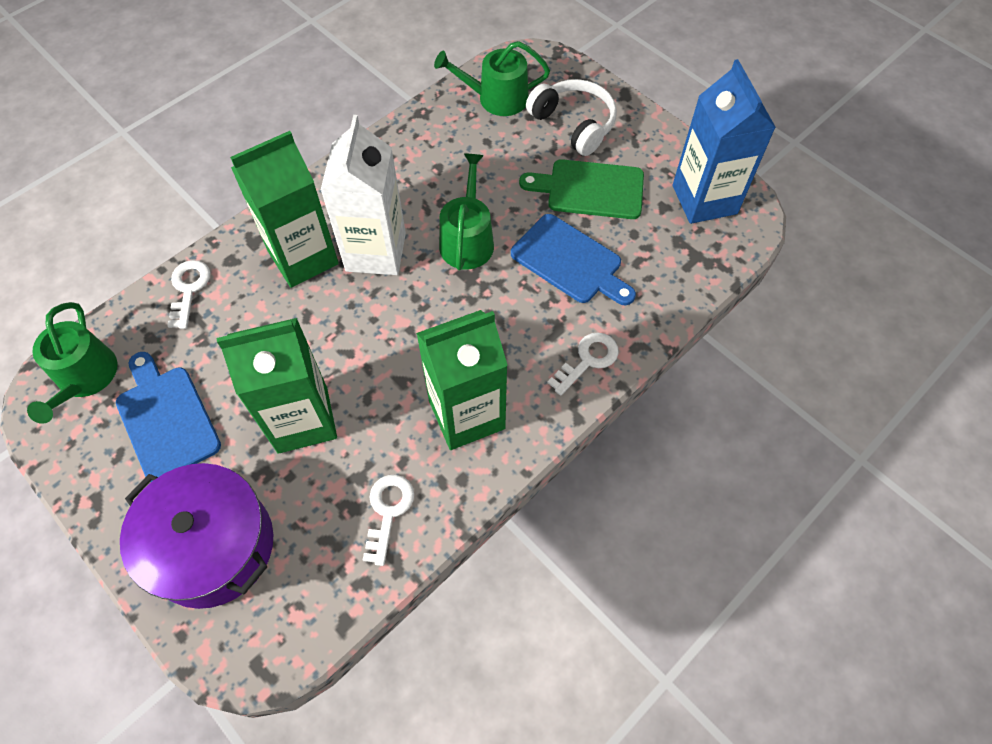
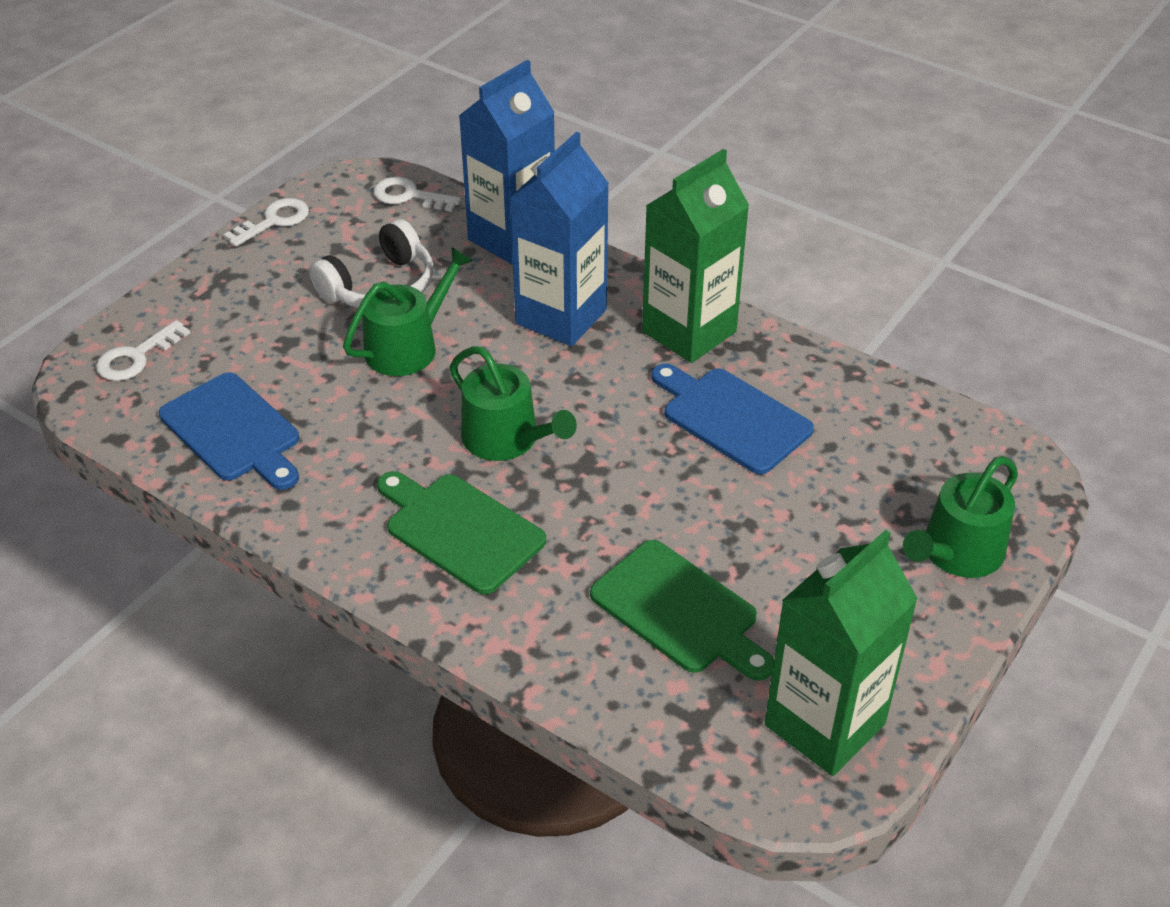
blue carton: [673,59,776,224] = 1 -> [459,60,555,265] [510,132,609,346] = 2
green carton: [217,318,337,454] [230,131,339,288] [416,310,508,450] = 3 -> [642,149,749,363] [765,530,918,776] = 2
green cutting board: [519,159,644,219] = 1 -> [377,471,546,594] [590,540,774,681] = 2
purple pot: [120,463,274,609] = 1 -> none = 0
white carton: [321,115,406,275] = 1 -> none = 0

